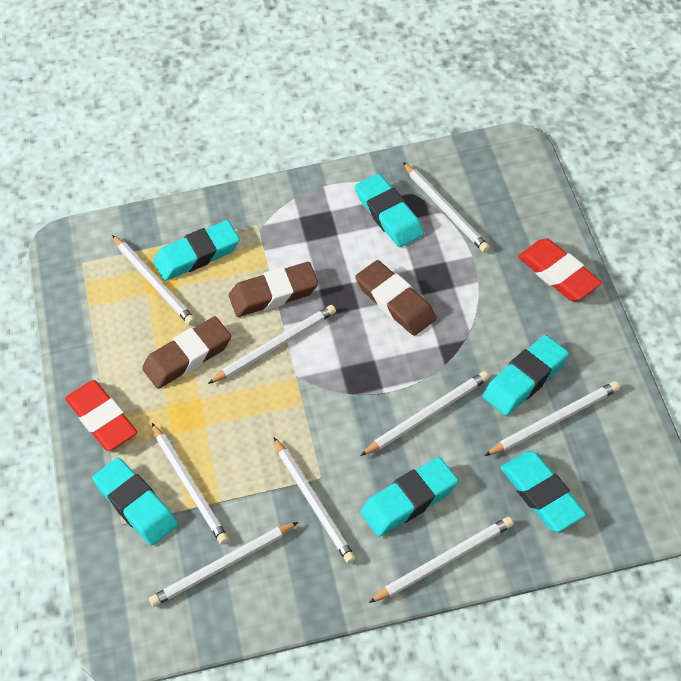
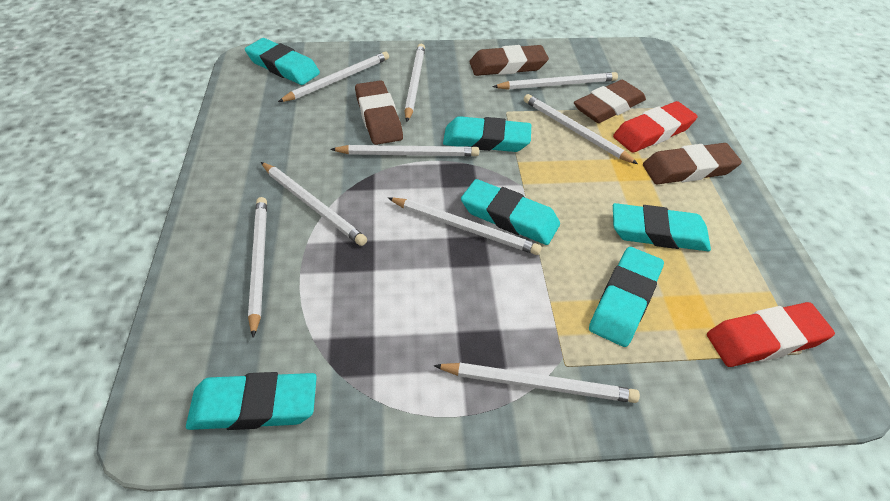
brown eraser: [142,316,231,389] [229,262,318,317] [355,260,436,336] = 3 -> [355,80,403,145] [470,45,549,76] [574,80,646,123] [643,143,742,184] = 4

